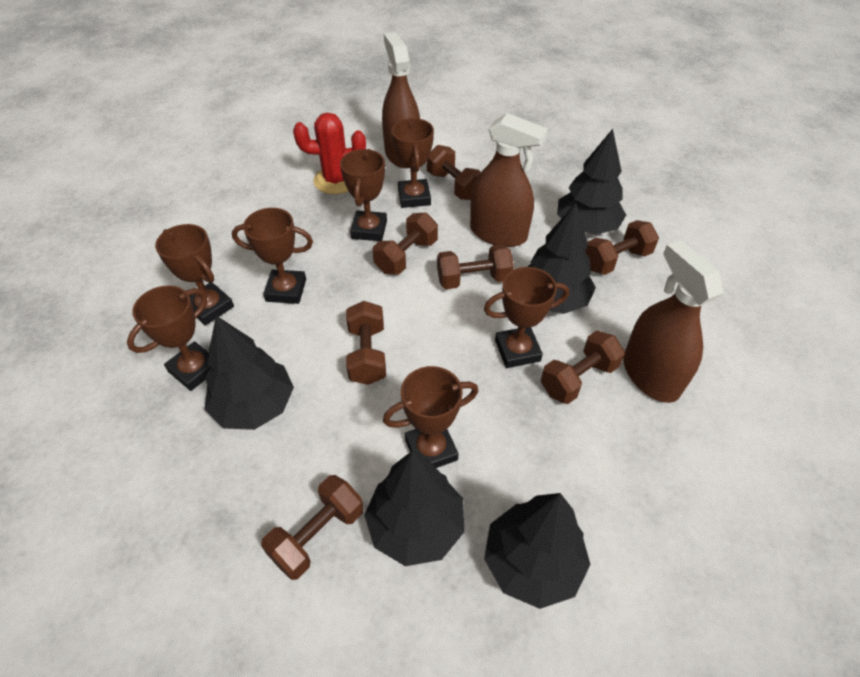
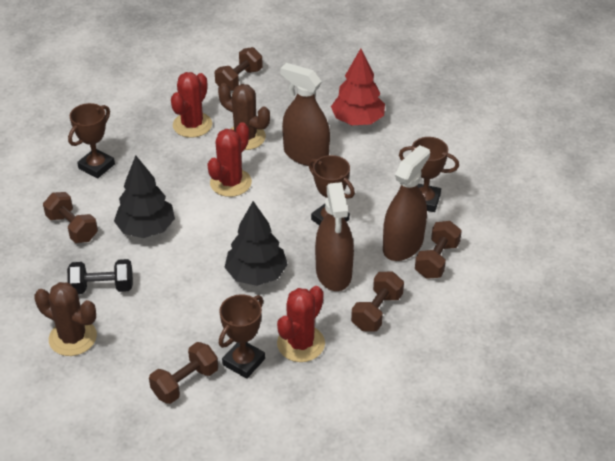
black dumbbell: none = 0 -> [67,259,133,294] = 1
black tree: [204,316,294,430] [364,450,464,566] [484,493,591,609] [527,203,596,314] [557,129,626,235] = 5 -> [114,155,175,238] [224,201,288,286] = 2
brown cactus: none = 0 -> [34,282,97,356] [218,83,270,150] = 2
brown dumbbell: [261,475,364,580] [346,301,386,385] [373,213,438,275] [427,145,481,200] [437,244,514,289] [541,331,625,404] [585,220,659,275] = 7 -> [43,192,98,243] [149,342,218,404] [215,47,263,91] [351,271,404,332] [415,221,462,279] = 5
brown trophy: [127,285,211,391] [155,224,234,326] [232,208,313,304] [340,149,387,241] [383,366,478,468] [392,118,434,208] [484,267,569,368] = 7 -> [68,103,115,178] [219,294,265,379] [308,155,355,225] [399,137,459,212] = 4
red cactus: [293,113,366,194] = 1 -> [171,72,212,138] [207,122,252,197] [277,286,325,362] = 3
red tree: none = 0 -> [331,49,385,125] = 1

